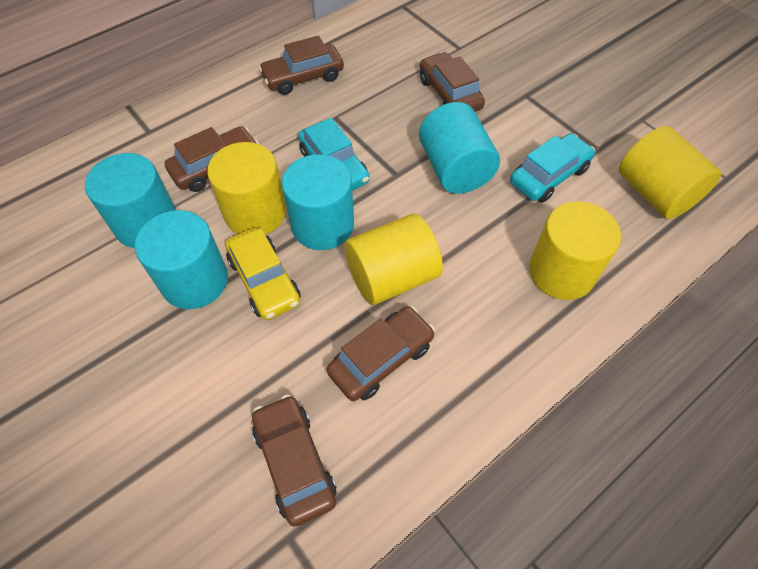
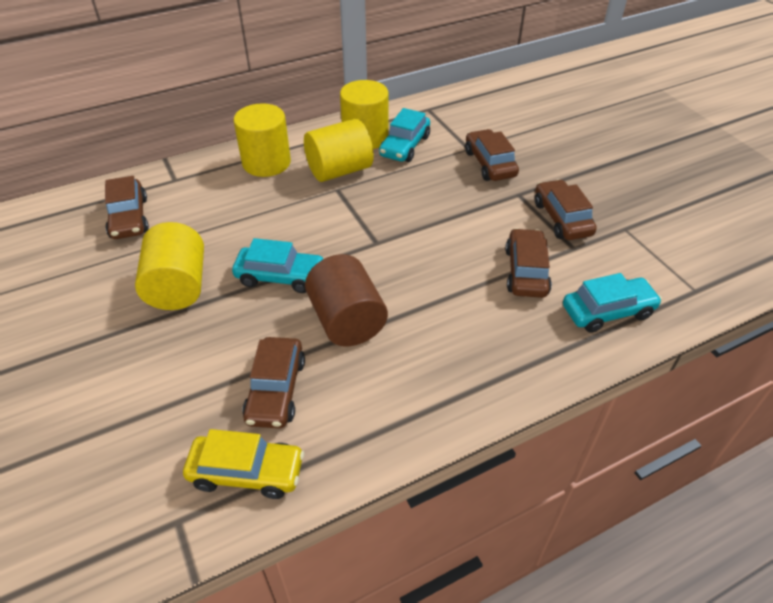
brown cylinder: none = 0 -> [305,254,388,346] = 1
turquoise car: [298,118,370,191] [510,133,595,203] = 2 -> [232,238,323,293] [379,108,430,162] [563,273,662,333] = 3
turquoise cylinder: [85,153,176,248] [135,210,228,309] [282,154,354,250] [419,102,500,194] = 4 -> none = 0

